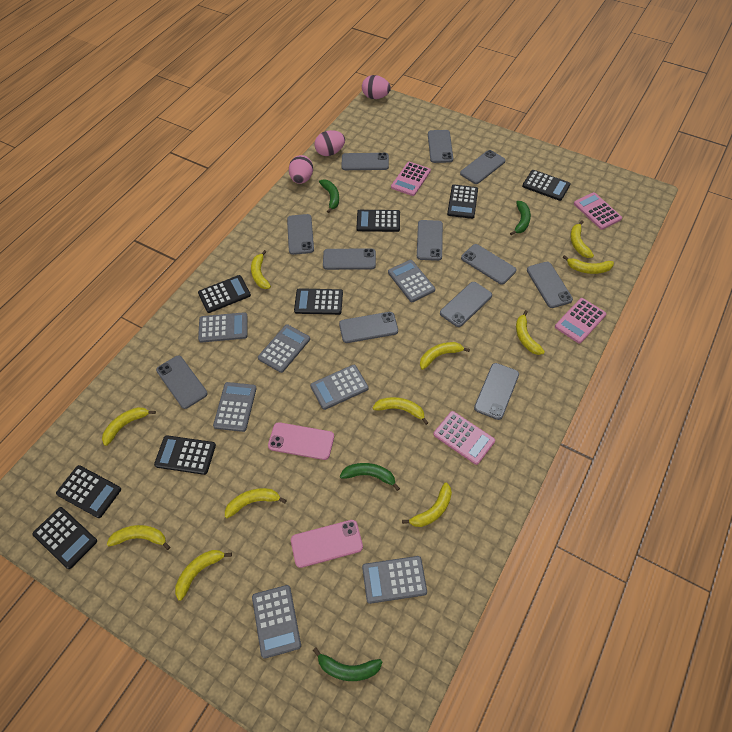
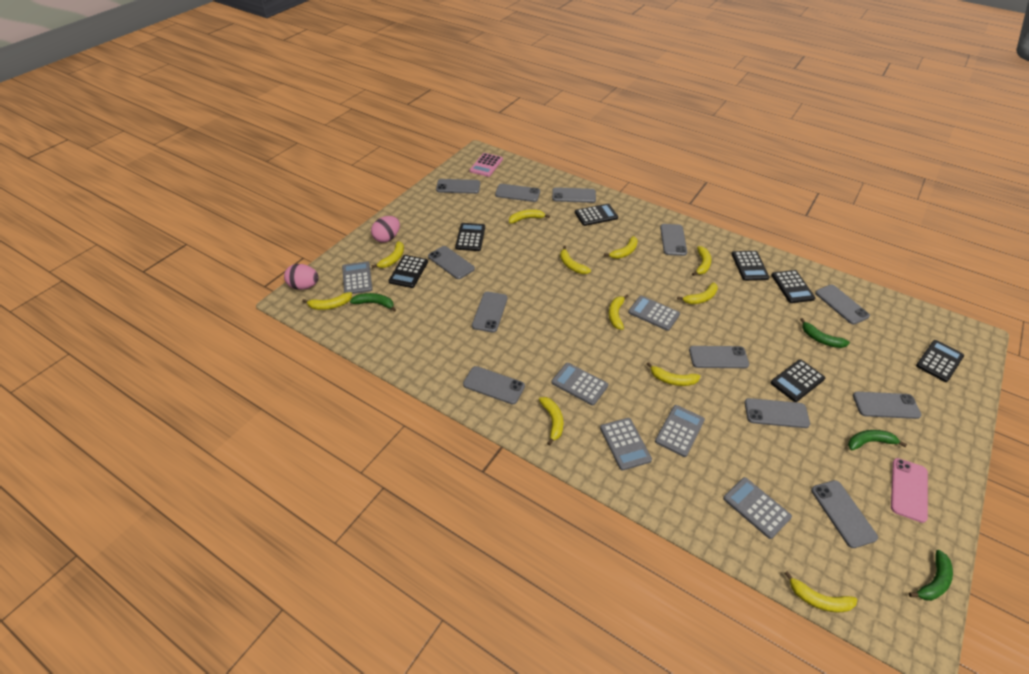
black calculator: [32,507,97,569] [56,465,121,518] [154,435,216,475] [198,275,251,313] [294,288,343,315] [356,210,400,232] [447,184,478,219] [522,170,571,201] = 8 -> [388,255,428,288] [455,223,485,251] [575,204,618,226] [732,251,769,281] [770,359,825,402] [771,270,815,303] [916,340,964,382] = 7
grey calculator: [198,312,248,343] [213,382,257,432] [252,585,301,659] [258,324,310,373] [310,365,369,410] [362,556,427,604] [388,260,435,302] = 7 -> [342,261,372,294] [551,363,608,406] [600,418,652,471] [628,296,680,331] [655,405,705,457] [723,477,792,539] = 6
pink calculator: [391,162,431,196] [433,411,495,465] [555,298,606,344] [574,192,622,230] = 4 -> [470,153,503,177] = 1
pink egg: [289,155,313,184] [315,130,345,156] [362,75,391,99] = 3 -> [284,264,319,290] [371,216,400,243] = 2
pink phone: [268,422,334,460] [291,520,363,568] = 2 -> [891,458,928,523] = 1

